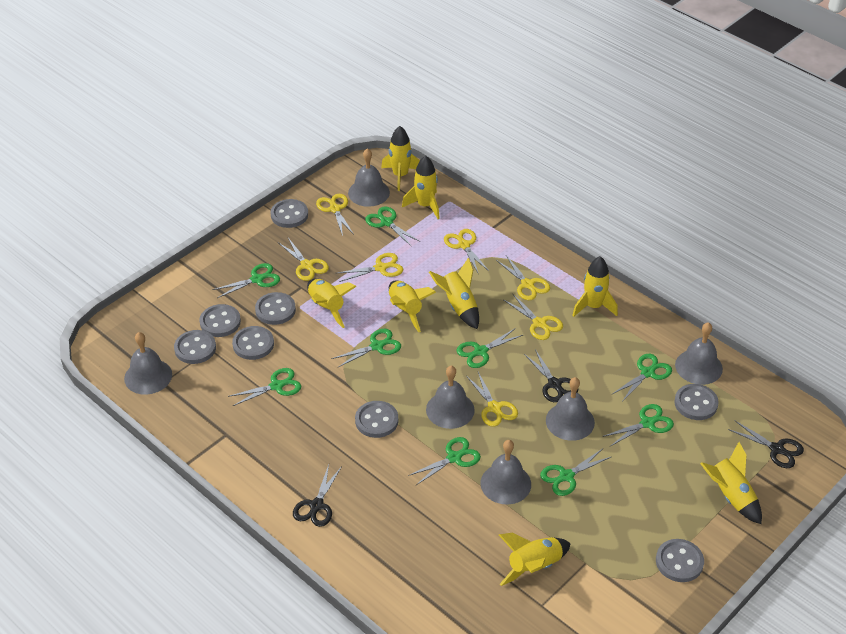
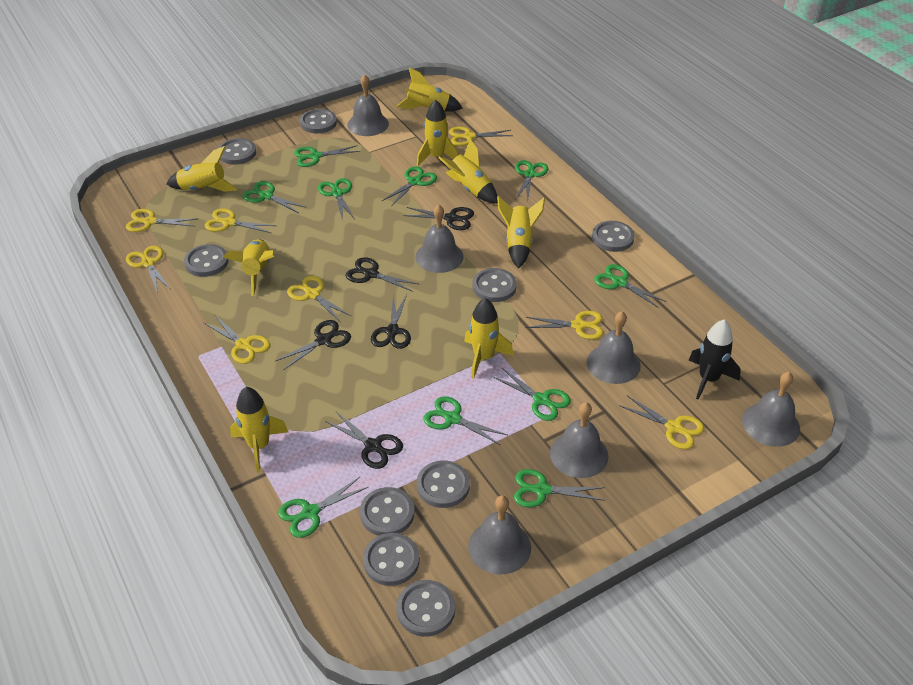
black rocket: none = 0 -> [688,319,741,400] = 1
black scissors: [293,465,342,527] [524,349,578,402] [728,420,804,468] = 3 -> [275,320,351,370] [325,412,403,469] [346,257,418,292] [371,295,411,349] [404,207,474,230] = 5
green scissors: [212,263,280,298] [228,368,301,406] [331,328,401,368] [365,206,420,247] [408,437,481,485] [456,328,523,368] [540,449,611,496] [602,404,674,446] [612,354,672,402] = 9 -> [243,181,307,213] [278,477,368,538] [294,145,360,167] [318,178,355,221] [382,167,437,207] [423,396,507,445] [492,367,571,421] [514,469,605,508] [515,160,549,201] [594,264,667,308] = 10
grey button: [174,330,216,364] [199,304,241,337] [232,326,274,360] [255,292,296,325] [271,199,308,228] [355,401,398,438] [656,539,704,582] [675,384,719,420] = 8 -> [184,244,229,277] [218,138,256,165] [300,109,337,133] [360,487,415,536] [363,533,420,586] [396,580,455,637] [417,461,470,508] [473,268,517,302] [592,221,635,252] = 9
yellow scissors: [279,238,329,281] [316,194,354,236] [338,253,403,282] [444,229,489,273] [466,372,518,427] [496,255,550,300] [504,294,563,340] = 7 -> [126,209,197,232] [126,245,171,293] [204,315,270,364] [205,208,276,233] [287,276,351,322] [449,127,513,146] [525,311,603,340] [619,396,704,449] = 8

